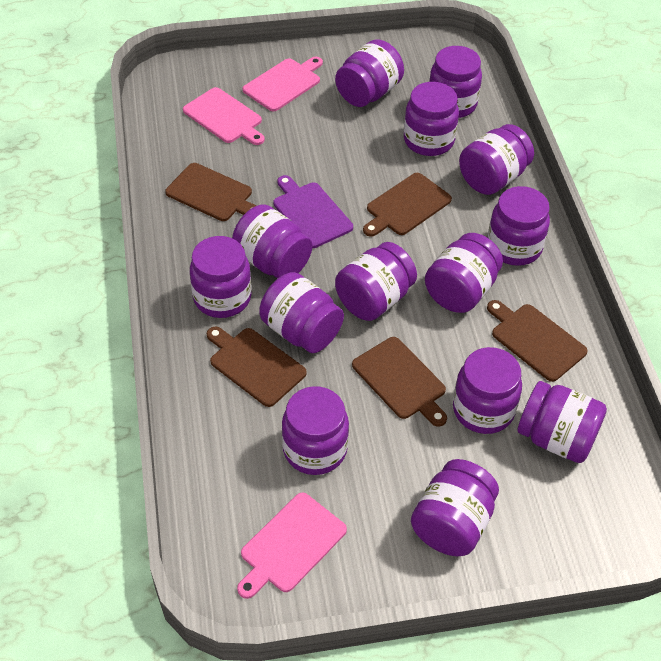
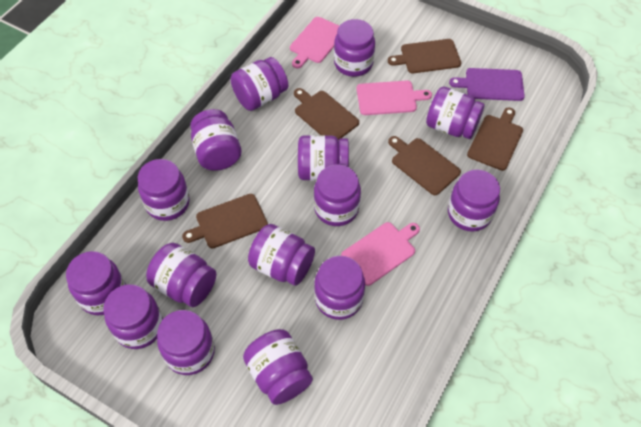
purple jar: [190,236,252,318] [232,204,312,279] [259,272,344,353] [282,386,349,475] [335,39,404,107] [335,242,417,321] [404,82,459,156] [411,459,499,557] [425,233,503,313] [429,46,482,118] [453,347,522,434] [459,124,534,195] [488,186,550,266] [517,381,607,463] = 14 -> [66,251,126,315] [103,284,163,349] [138,159,190,221] [146,243,216,307] [157,310,215,375] [190,109,241,171] [231,57,288,111] [243,329,313,405] [248,224,315,286] [298,135,349,181] [314,164,361,226] [314,256,365,320] [334,19,375,77] [426,87,485,139] [448,169,500,232] = 15

